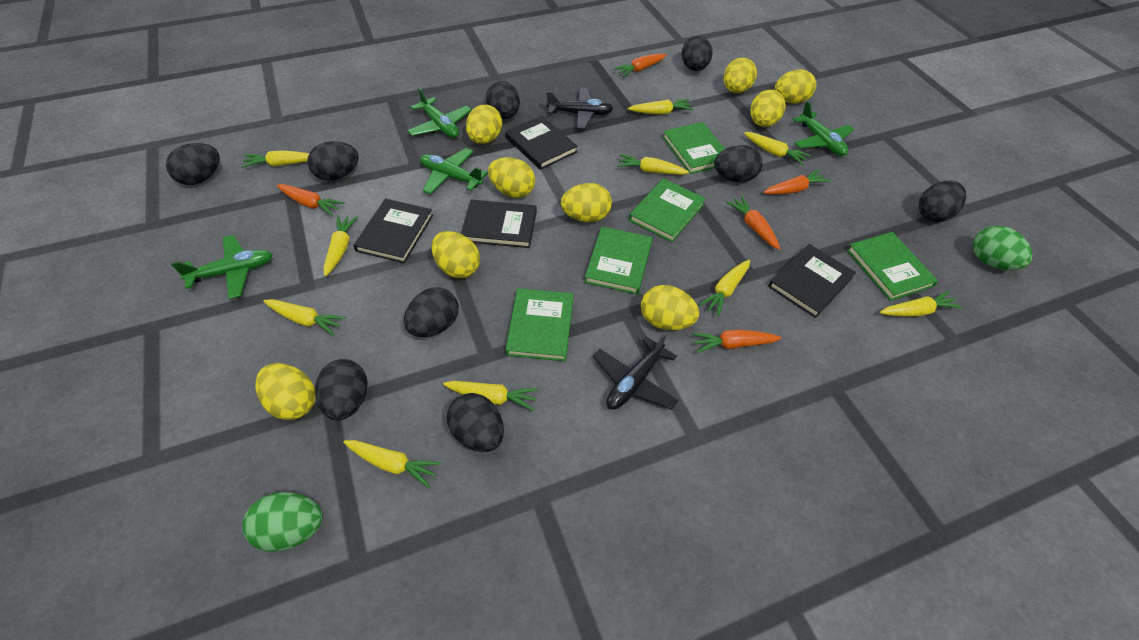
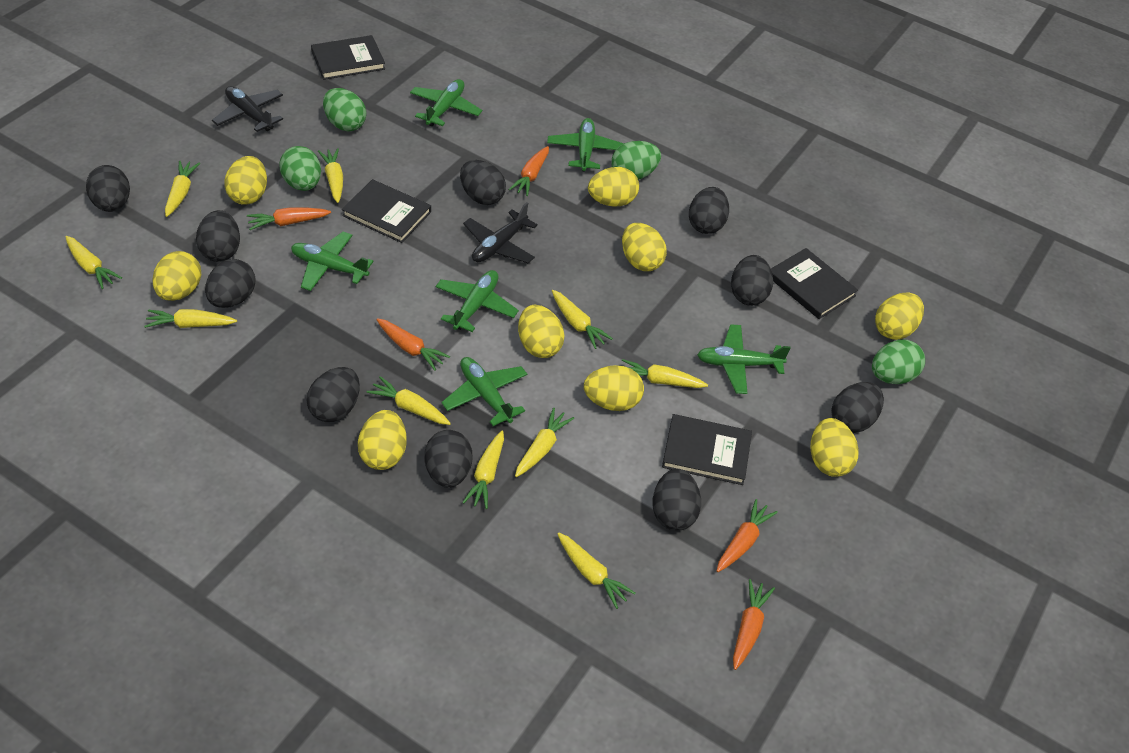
black egg: [166,143,220,185] [307,141,359,181] [315,359,368,420] [404,287,458,337] [447,393,504,452] [486,81,520,119] [681,36,713,71] [714,145,763,182] [919,180,966,222] = 9 -> [86,165,130,212] [196,210,240,262] [205,259,256,308] [306,367,360,422] [424,430,472,488] [460,160,506,205] [652,469,701,531] [689,187,729,234] [731,255,773,306] [831,382,884,433] = 10
green book: [505,288,573,361] [585,227,652,294] [629,178,706,242] [663,122,725,174] [847,232,938,301] = 5 -> none = 0
green egg: [243,492,323,552] [973,226,1032,270] = 2 -> [279,146,321,191] [323,88,366,131] [611,141,661,180] [872,339,925,384] = 4
green plane: [171,235,273,299] [407,88,472,138] [420,148,488,195] [793,101,854,156] = 4 -> [291,231,373,291] [410,79,482,126] [436,270,519,332] [441,357,527,426] [547,118,624,172] [697,324,790,394] = 6

